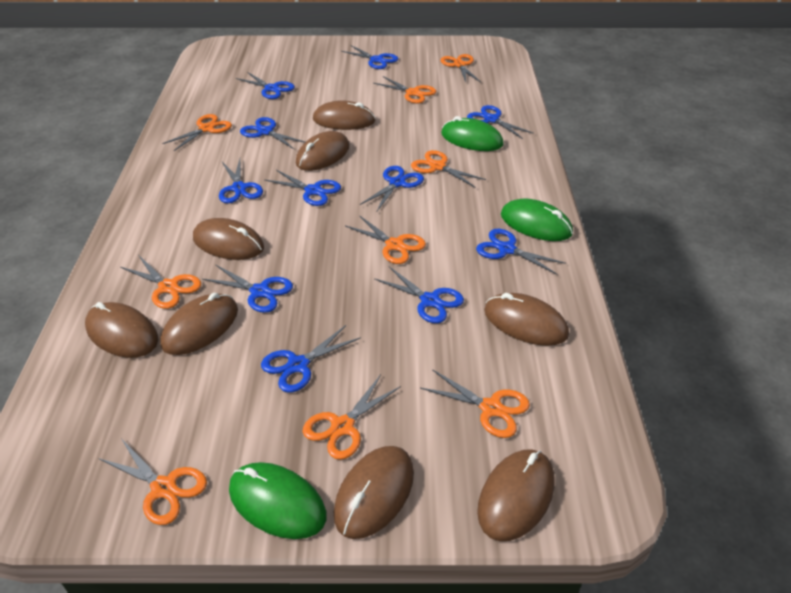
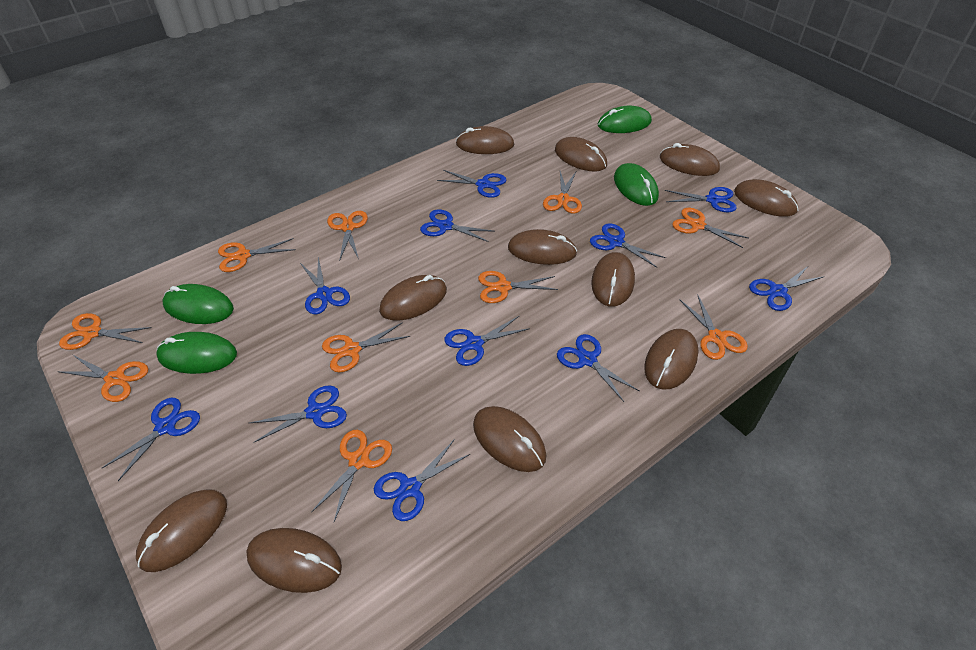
brown mouse: [85,302,158,358] [160,293,238,355] [193,218,264,260] [296,131,349,171] [313,100,375,130] [334,446,414,539] [477,449,554,541] [484,293,569,346] = 8 -> [136,489,227,572] [246,528,342,593] [379,275,447,321] [456,126,514,154] [473,406,547,472] [508,229,577,265] [555,137,607,172] [591,252,635,307] [644,329,699,390] [660,143,720,176] [734,179,798,217] = 11
green mouse: [229,462,326,539] [441,116,504,151] [501,199,573,241] = 3 -> [156,332,237,374] [163,284,234,324] [598,106,652,133] [614,163,659,206] = 4
orange scissors: [98,438,207,525] [120,255,201,309] [162,114,232,151] [302,375,401,460] [346,215,426,264] [374,76,436,103] [411,150,486,187] [420,369,530,438] [441,54,481,82] = 9 -> [57,355,148,402] [59,313,152,350] [218,238,296,272] [311,430,392,522] [322,322,410,372] [327,211,368,261] [478,271,558,303] [543,171,582,214] [672,208,748,248] [679,294,748,360] = 10

